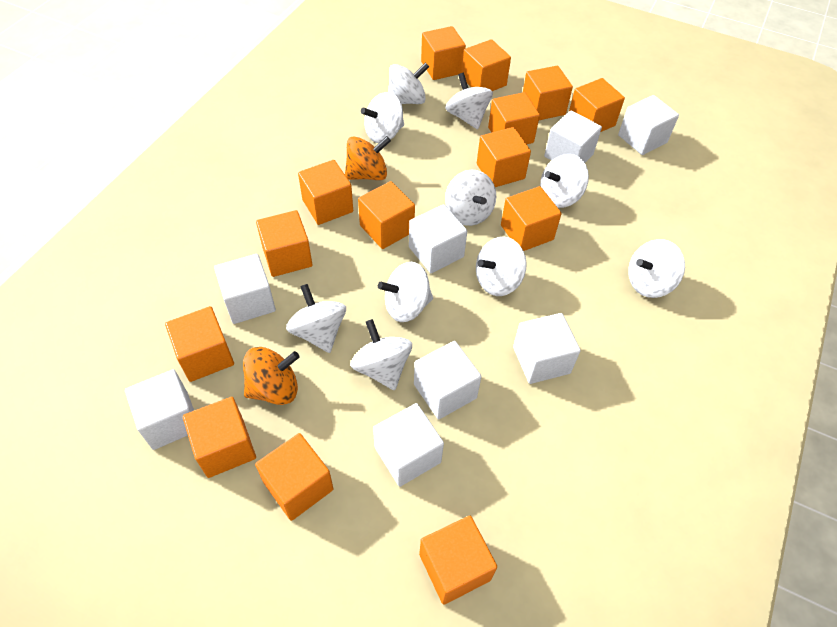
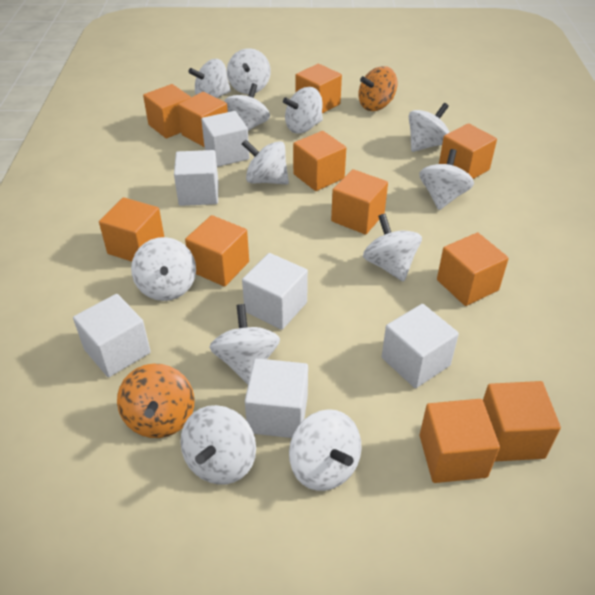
orange cube: [165,306,234,382] [183,397,256,478] [255,433,334,521] [256,210,313,277] [298,160,353,225] [358,181,415,249] [419,516,497,605] [421,26,466,80] [462,39,511,91] [477,127,531,187] [488,92,540,144] [501,186,562,251] [523,66,573,120] [569,78,625,132] = 14 -> [99,197,164,262] [143,84,191,138] [178,92,228,147] [185,215,249,287] [293,131,346,191] [296,64,342,113] [331,169,388,234] [420,399,500,483] [437,232,509,306] [439,123,497,179] [483,381,561,462] = 11
white cube: [125,369,194,450] [214,254,276,324] [373,403,444,487] [409,204,467,273] [414,341,482,419] [513,313,581,384] [544,111,602,163] [618,95,679,155] = 8 -> [73,294,151,377] [174,150,218,206] [201,111,250,167] [242,253,308,330] [245,358,308,438] [382,304,459,388] = 6
white spinning top: [286,284,346,353] [350,319,412,390] [361,92,404,143] [378,262,433,322] [388,62,429,104] [445,73,493,130] [445,170,496,226] [476,237,527,296] [540,154,589,208] [628,239,685,298] = 10 -> [131,237,196,301] [180,405,256,485] [189,59,231,98] [209,304,280,385] [224,83,270,131] [227,48,271,94] [242,139,289,185] [283,87,323,134] [289,409,362,491] [363,214,422,282] [409,103,450,152] [419,149,474,210] = 12

